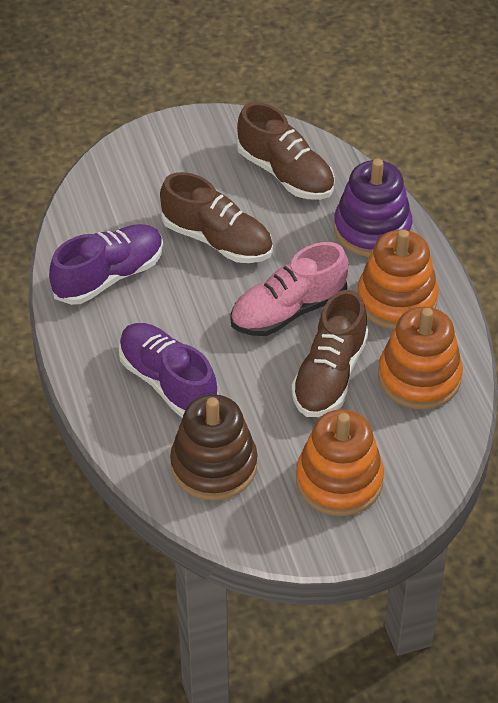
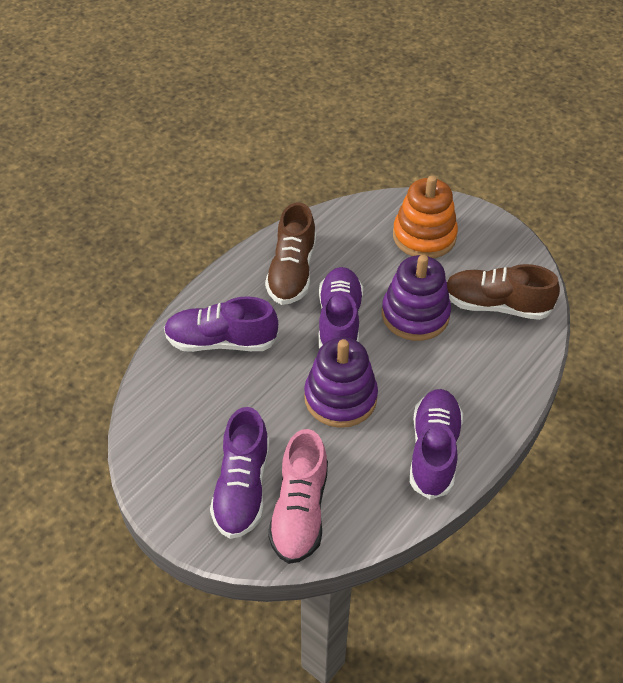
brown shoe: [160,172,273,263] [237,102,335,200] [291,290,369,417] = 3 -> [265,202,316,305] [447,264,560,320] = 2
brown stacking toy: [170,394,258,501] = 1 -> none = 0
orange stacking toy: [296,409,384,516] [357,229,439,330] [378,307,463,410] = 3 -> [393,175,458,258] = 1
purple shoe: [49,224,163,305] [119,323,219,418] = 2 -> [164,296,279,352] [210,407,269,539] [318,267,363,349] [410,389,463,500] = 4
purple stacking toy: [334,159,412,257] = 1 -> [304,337,378,428] [382,255,451,341] = 2

